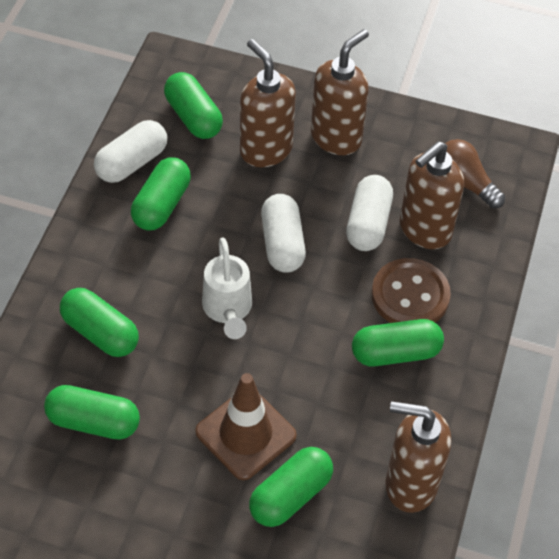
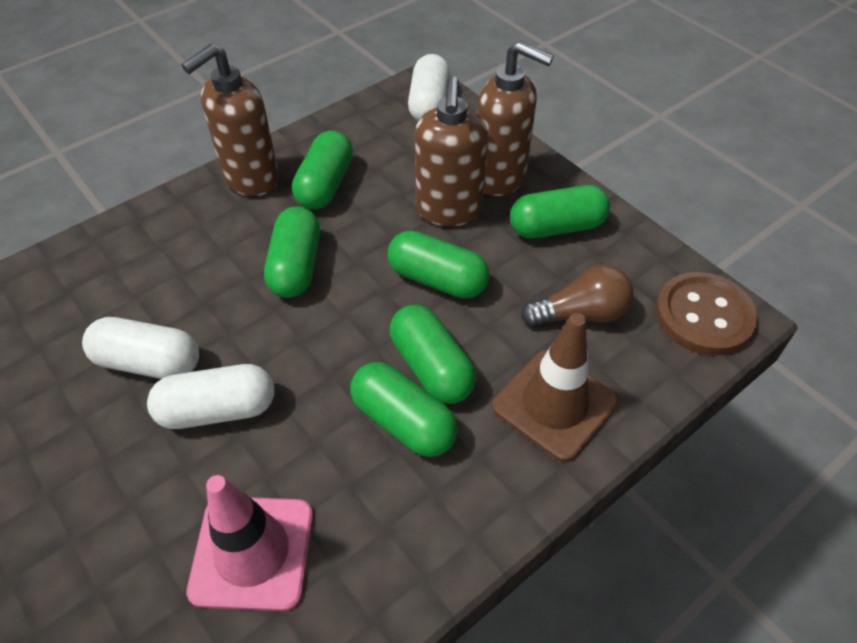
brown soap dispenser: [240,39,296,167] [311,29,369,155] [385,401,451,513] [400,141,464,249] = 4 -> [182,44,279,196] [415,76,488,226] [478,41,554,196] = 3
pink traffic cone: none = 0 -> [187,475,313,611] = 1
white watering can: [202,238,252,339] = 1 -> none = 0

